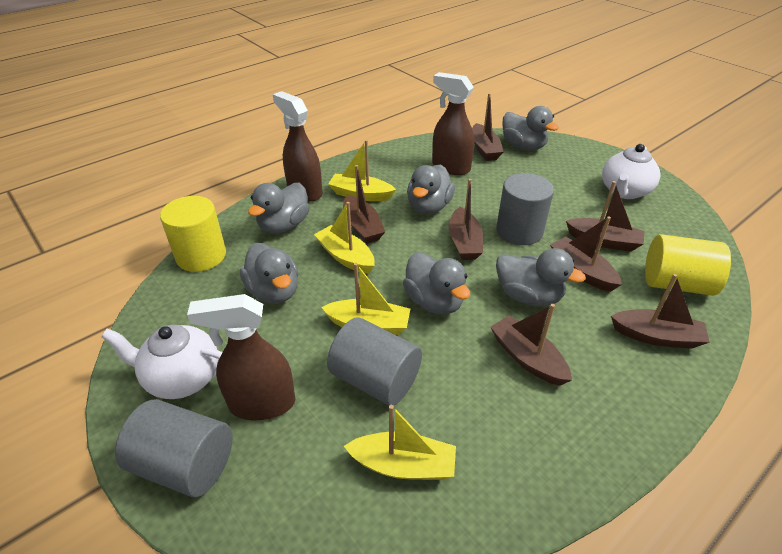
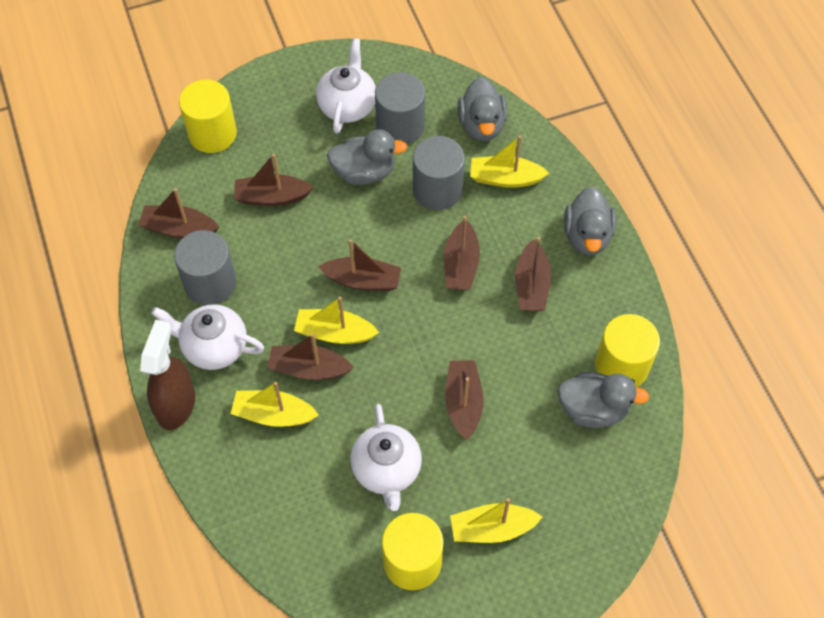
brown spray bottle: [187,294,295,420] [273,91,323,202] [432,72,474,175] = 3 -> [140,320,195,430] = 1
grey duck: [240,243,299,304] [248,182,310,234] [403,252,470,315] [407,164,455,214] [496,248,586,306] [502,106,559,150] = 6 -> [327,129,408,185] [457,77,507,141] [557,372,649,428] [564,187,617,255] = 4
white teapot: [101,325,222,399] [602,144,660,199] = 2 -> [151,304,264,370] [316,38,376,134] [350,404,422,511] = 3
yellow cylinder: [160,196,226,272] [645,234,731,296] = 2 -> [179,80,237,153] [382,513,443,590] [595,314,660,387] = 3

